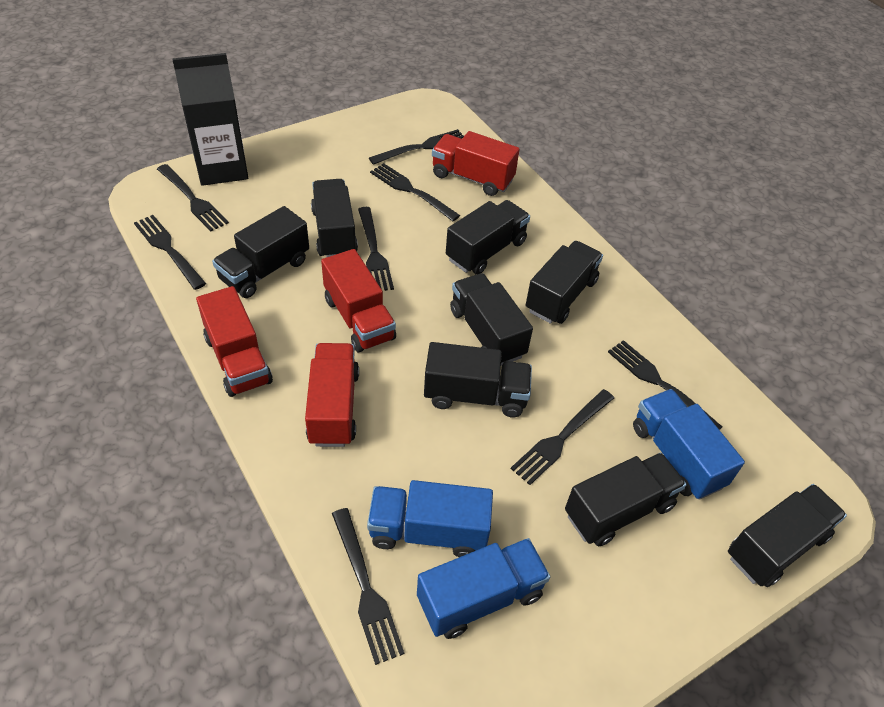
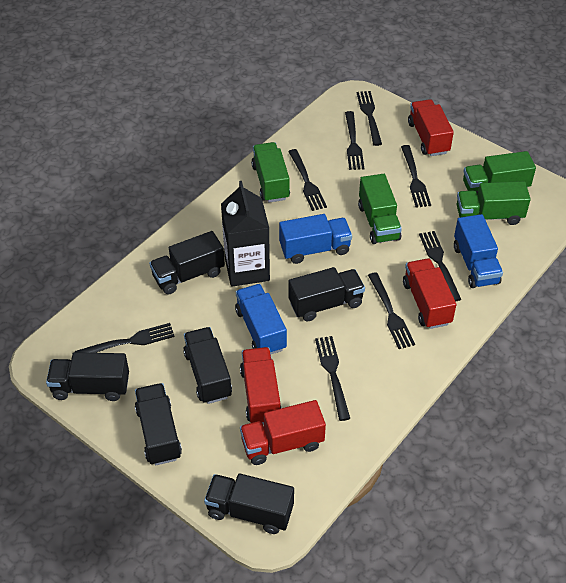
black truck: [212,206,309,298] [311,179,358,257] [424,342,532,417] [446,200,530,275] [450,273,533,366] [526,241,603,324] [565,453,687,546] [728,484,847,587] = 8 -> [46,352,129,401] [135,383,182,465] [149,231,225,294] [183,327,232,404] [204,473,294,534] [288,267,365,322] = 6
green truck: none = 0 -> [251,142,290,202] [358,174,402,244] [457,181,531,225] [463,151,536,195] = 4

